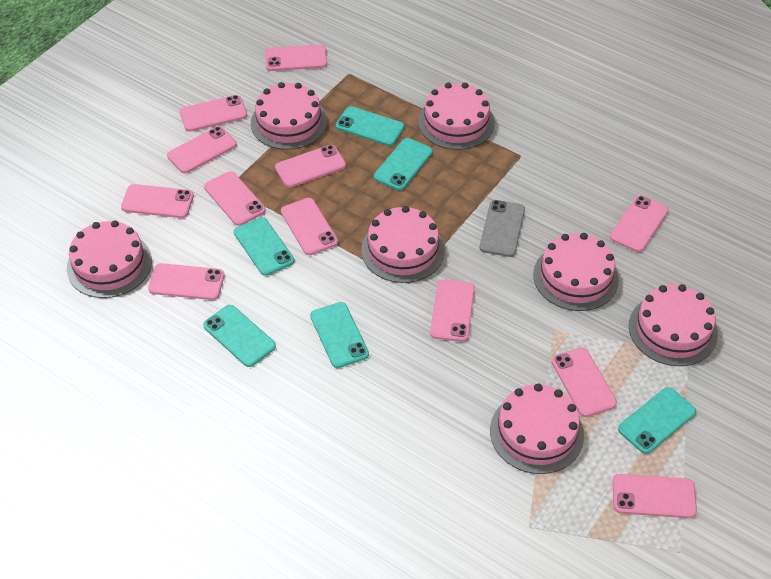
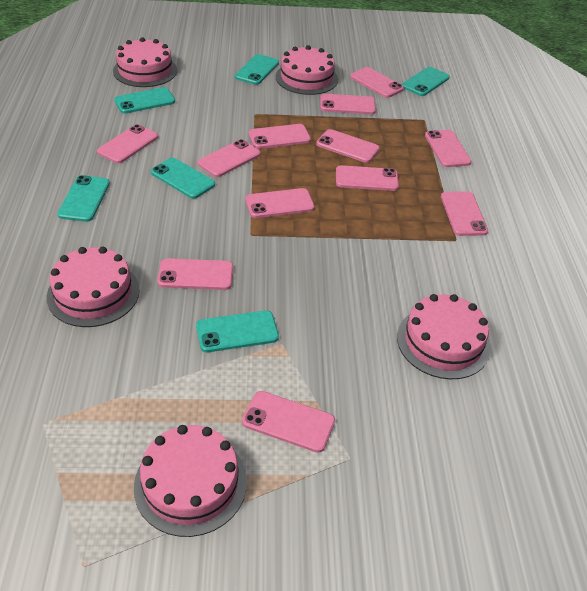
grey phone: [480,200,525,257] = 1 -> none = 0
pink cake: [67,220,152,298] [251,82,327,150] [361,206,445,283] [418,82,495,150] [490,384,584,474] [533,233,619,311] [629,284,718,366] = 7 -> [47,247,140,327] [113,37,177,87] [134,425,247,537] [276,45,338,95] [397,294,490,379] = 5

